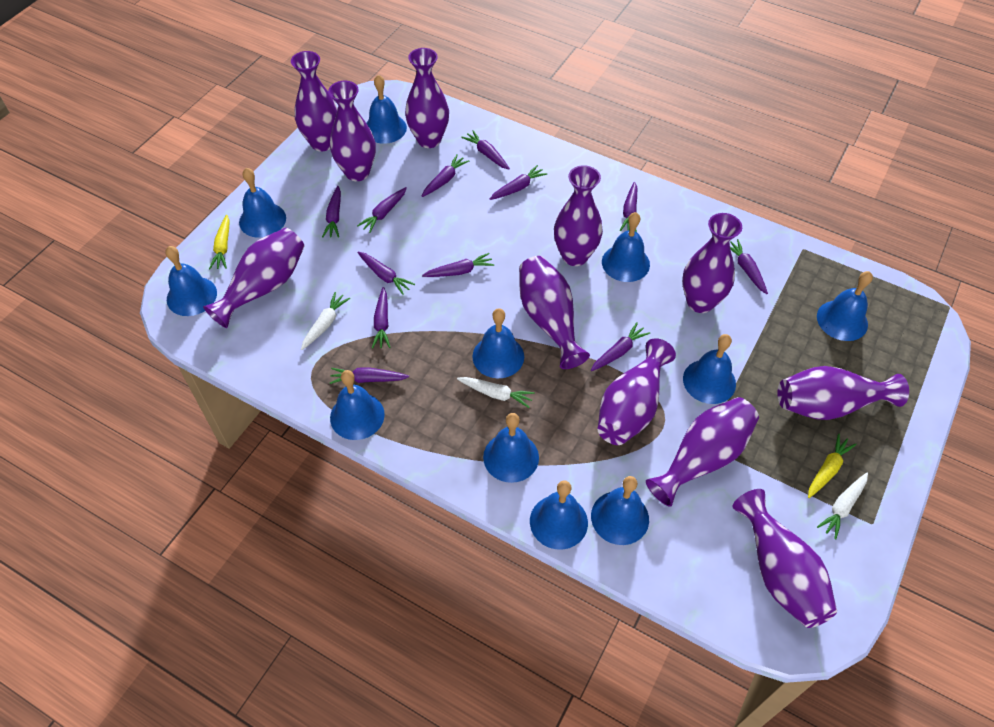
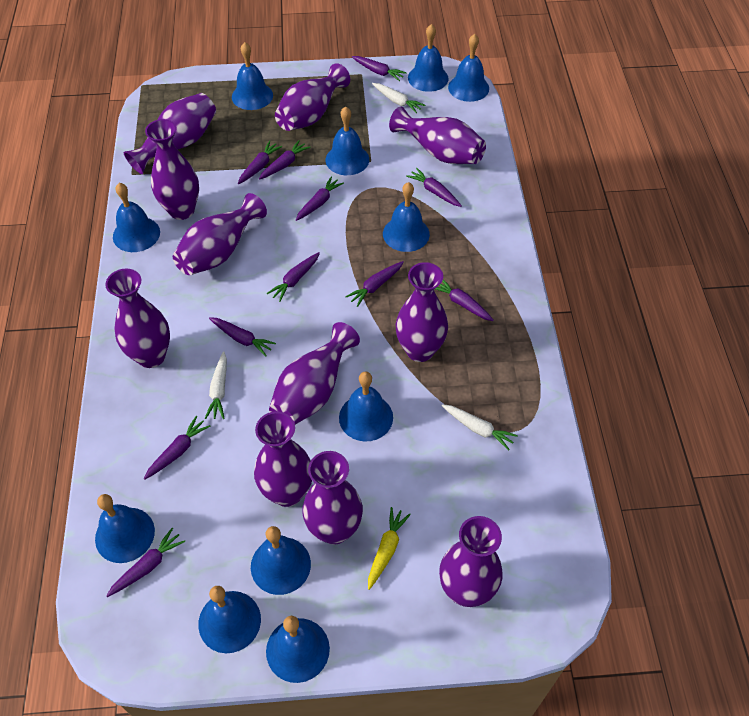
purple carrot: [322,186,341,238] [330,367,409,384] [357,187,407,233] [357,252,415,295] [372,287,390,349] [422,154,469,197] [422,253,494,277] [461,130,510,170] [490,165,547,200] [591,322,650,371] [620,182,637,232] [730,239,768,294] = 12 -> [106,528,185,597] [144,416,210,480] [209,317,276,357] [238,141,282,184] [259,140,311,180] [267,252,320,302] [296,176,344,221] [345,261,403,307] [352,56,407,81] [406,168,462,207] [435,279,494,321] = 11
yellow carrot: [209,215,230,269] [808,434,857,498] = 2 -> [368,507,411,590] = 1

